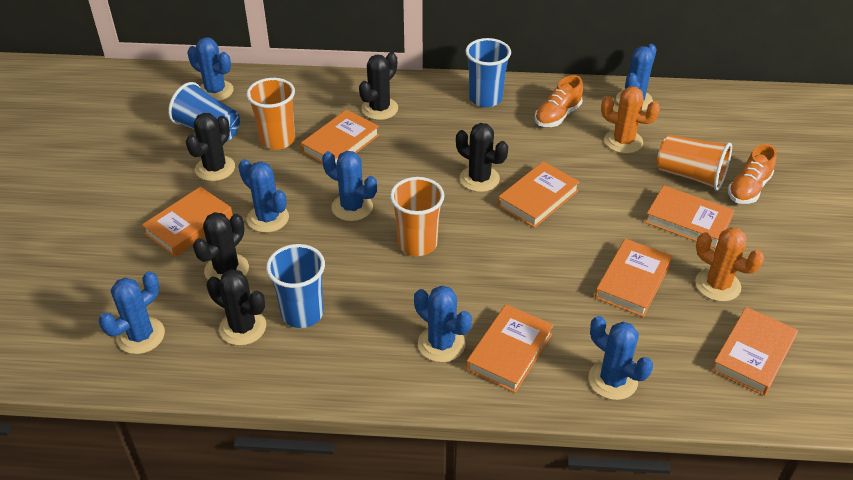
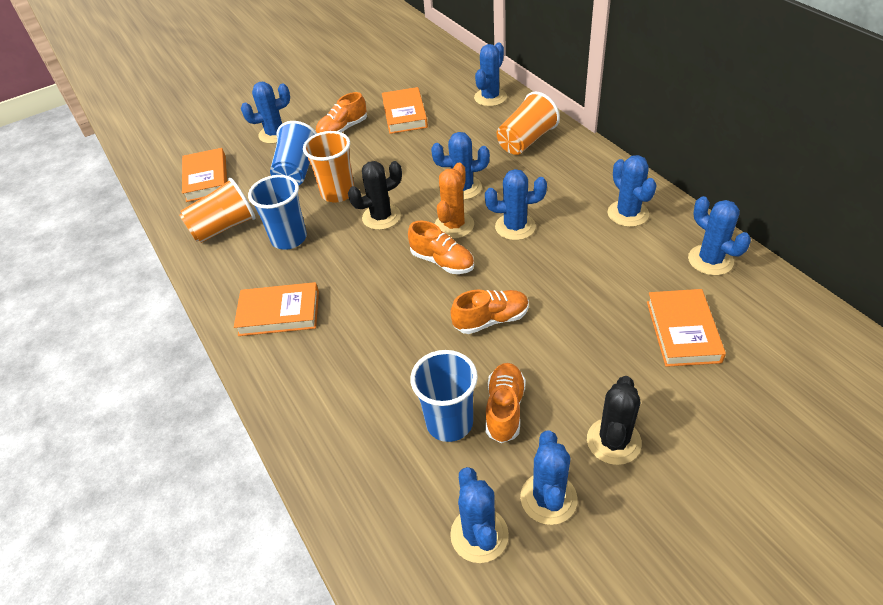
black cactus: [185,113,235,181] [193,212,249,280] [206,269,266,346] [359,52,398,120] [456,123,508,192] = 5 -> [348,161,402,230] [587,376,642,465] = 2
blue cactus: [99,271,165,354] [187,37,234,101] [238,159,289,233] [322,151,377,221] [414,286,472,362] [589,316,653,400] [616,44,656,111] = 7 -> [241,82,290,144] [431,132,490,200] [450,467,509,563] [474,43,507,106] [485,169,547,240] [520,430,578,525] [608,155,657,227] [688,196,751,276] = 8
orange book: [142,187,233,257] [301,110,379,164] [466,304,554,393] [498,161,580,228] [595,239,672,317] [645,185,734,249] [711,307,798,396] = 7 -> [182,148,227,202] [234,282,319,336] [382,87,428,134] [647,289,726,367] = 4
orange cactus: [601,86,660,154] [695,227,764,302] = 2 -> [435,163,474,239] = 1
orange shoe: [535,75,583,127] [728,144,777,204] = 2 -> [316,92,367,133] [408,221,474,274] [450,289,529,334] [485,363,526,443] = 4

